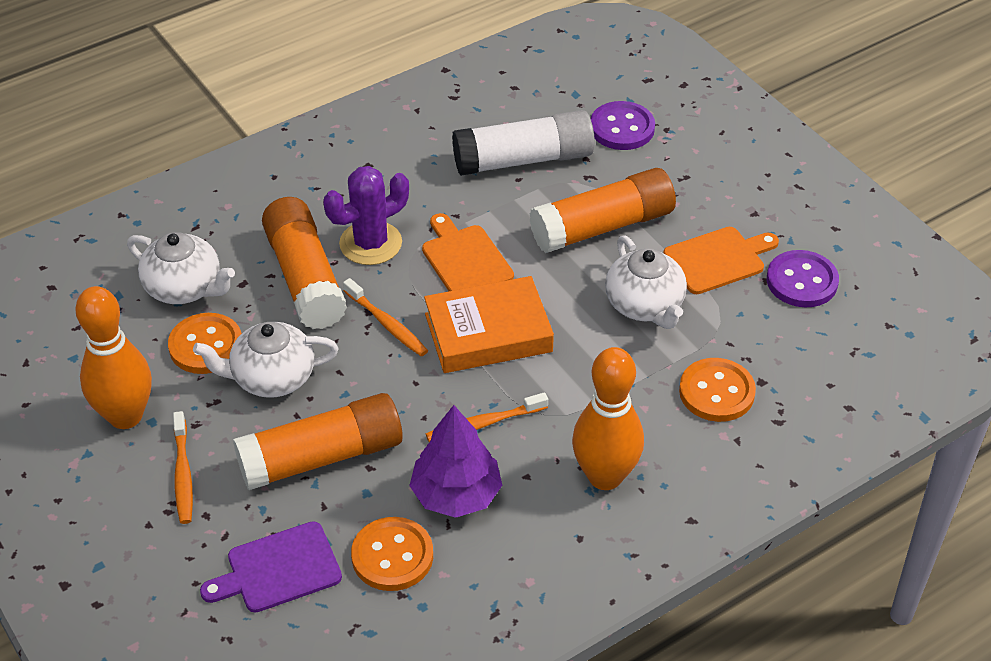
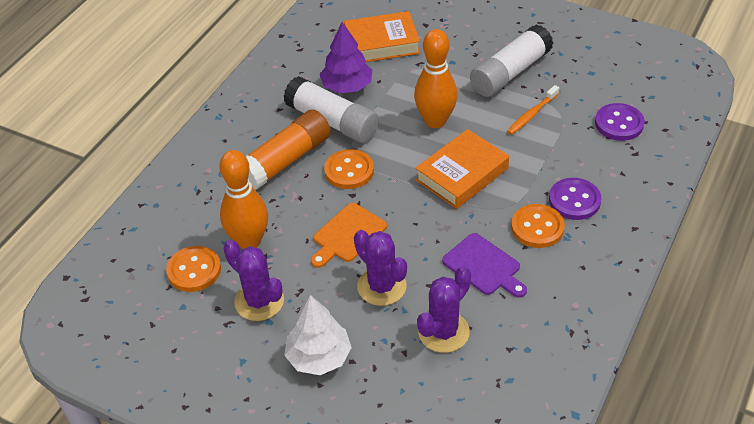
orange book: [424,276,554,373] = 1 -> [344,11,420,62] [415,129,509,209] = 2
orange cutting board: [422,213,514,291] [663,227,779,294] = 2 -> [311,203,387,268] = 1
orange glue stick: [233,393,403,490] [262,197,347,329] [529,168,676,253] = 3 -> [245,110,331,190] = 1
orange toothbrush: [173,411,193,524] [343,278,428,356] [426,392,548,442] = 3 -> [507,85,559,135] = 1
purple cactus: [323,166,409,265] = 1 -> [223,240,284,321] [354,230,407,306] [417,266,471,353] = 3
white glue stick: [452,110,595,176] = 1 -> [283,76,379,143] [470,25,553,97] = 2
white teapot: [127,232,235,304] [193,322,338,398] [605,235,687,329] = 3 -> none = 0
white tree: none = 0 -> [284,295,352,375] = 1

